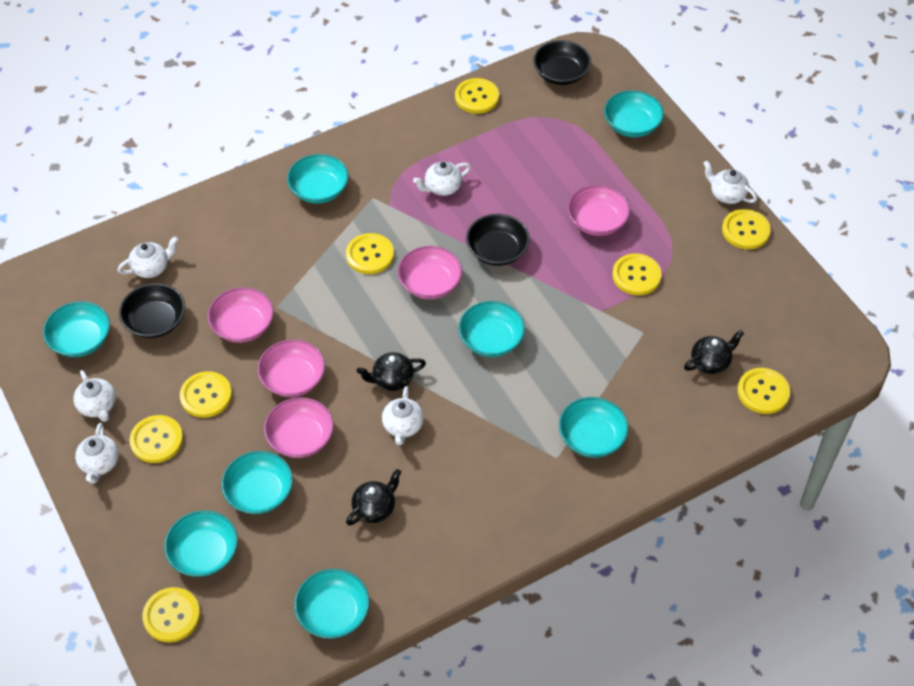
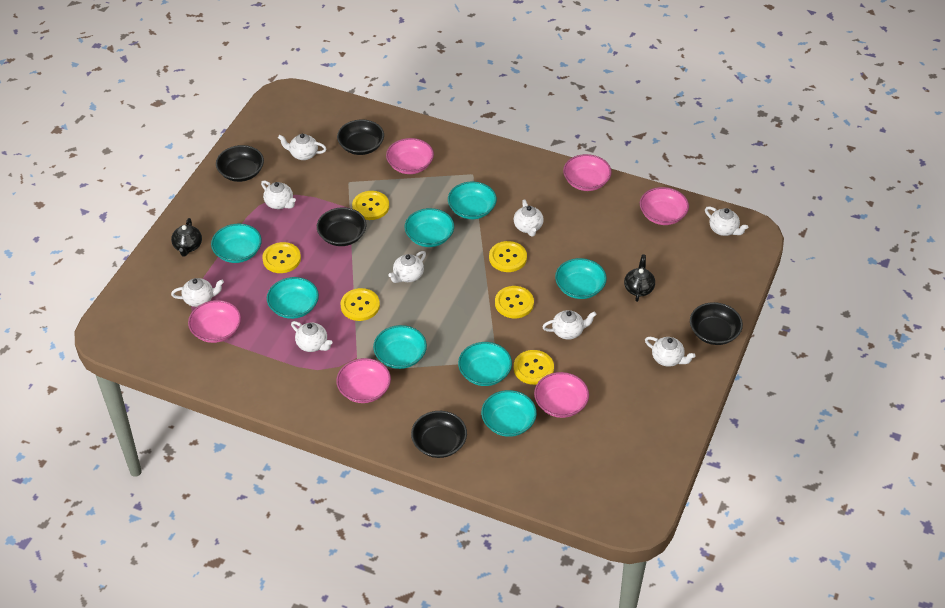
black bowl: [119,283,185,338] [466,214,530,266] [533,40,591,85] = 3 -> [216,145,264,182] [317,207,366,246] [337,119,384,155] [411,411,467,458] [690,302,743,345] = 5
black teapot: [346,469,401,526] [357,352,426,391] [684,330,744,374] = 3 -> [171,218,202,256] [624,254,655,302] = 2
pink bowl: [207,287,274,343] [257,339,325,397] [264,397,334,458] [397,246,462,299] [567,185,630,236] = 5 -> [188,300,241,343] [336,358,391,403] [386,138,434,174] [534,372,589,418] [563,154,612,191] [640,187,689,225] = 6
white teapot: [73,370,116,422] [75,423,119,484] [117,236,178,278] [382,386,424,445] [413,161,471,196] [703,161,757,204] = 6 -> [171,278,224,307] [261,180,296,209] [278,134,326,160] [291,321,332,352] [388,251,426,283] [514,199,544,237] [542,310,597,340] [645,337,696,367] [705,206,748,236] = 9
yellow button: [130,415,183,463] [142,587,200,643] [180,371,232,418] [346,233,394,274] [455,78,499,114] [612,253,662,295] [722,209,771,249] [737,368,790,414] = 8 -> [262,242,301,273] [340,288,380,321] [352,191,389,220] [489,241,527,272] [495,286,534,318] [514,350,554,385] = 6

